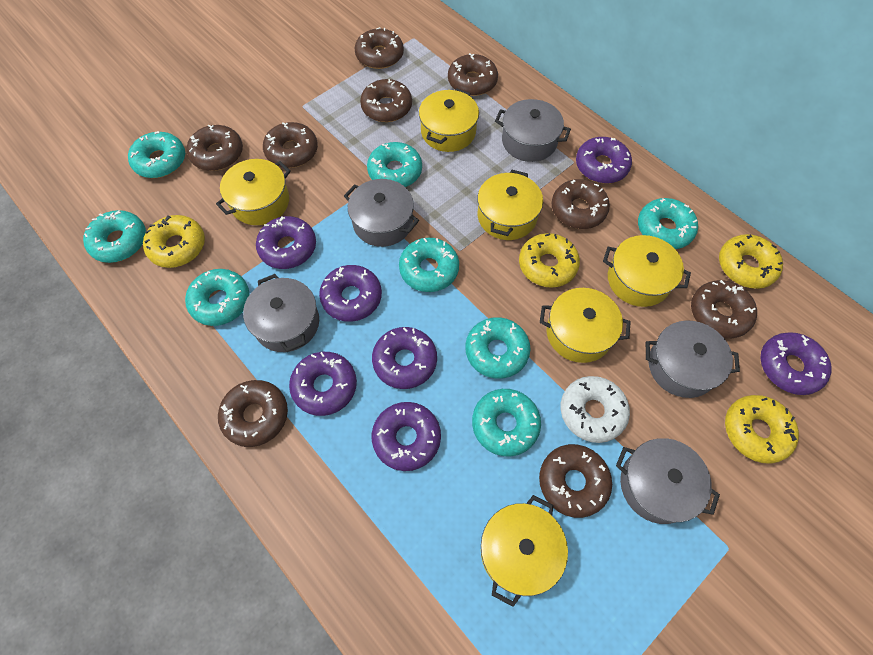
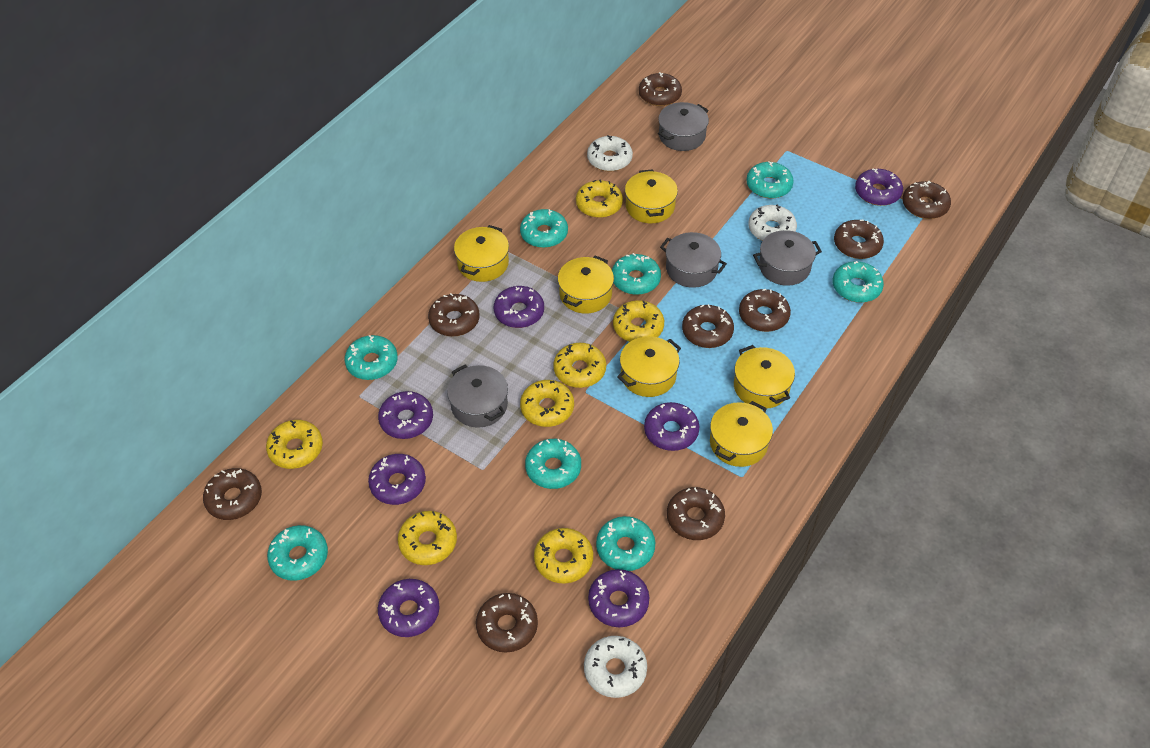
grey pot: [243,274,319,352] [344,179,419,247] [495,99,571,162] [616,438,720,524] [646,321,740,398] = 5 -> [447,365,508,428] [658,102,709,151] [660,232,727,288] [753,230,822,286] = 4
white donut: [561,376,630,443] = 1 -> [584,636,647,698] [587,135,633,172] [748,205,797,241] = 3
yellow donut: [143,215,205,268] [519,233,580,288] [719,234,783,289] [725,395,799,464] = 4 -> [266,420,323,469] [398,511,457,565] [520,380,574,427] [534,528,593,583] [553,343,606,388] [576,180,623,218] [613,300,664,342] = 7

